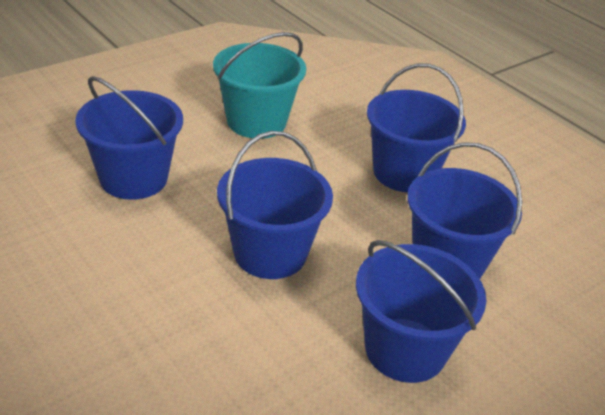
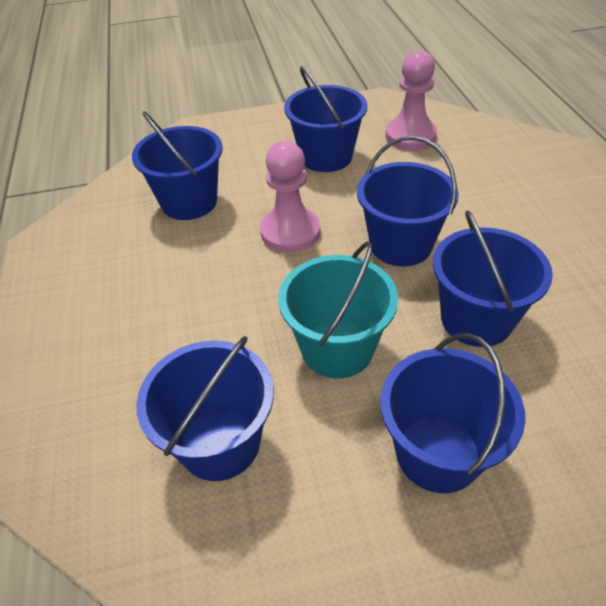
blue bucket: [75,76,183,200] [217,131,333,279] [356,240,486,383] [367,64,466,193] [407,142,522,279] = 5 -> [132,111,223,220] [136,336,274,481] [284,66,368,172] [357,136,459,266] [380,333,525,493] [433,211,553,347] = 6
pink pawn: none = 0 -> [260,141,320,253] [385,50,437,150] = 2

